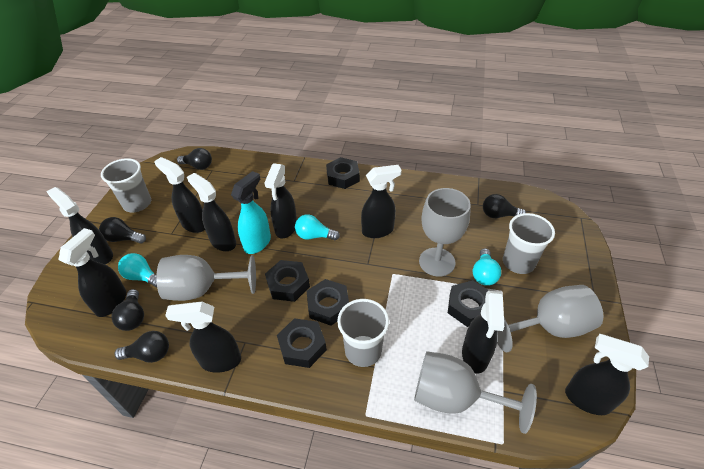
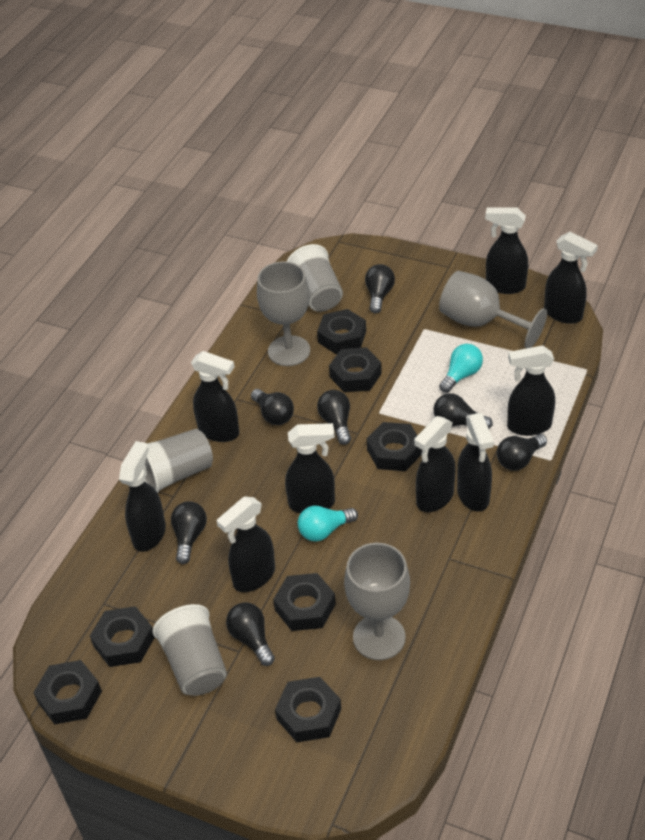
black light bulb: [99,217,146,244] [112,289,144,331] [114,331,169,363] [177,148,212,170] [483,194,526,218] = 5 -> [171,501,207,564] [226,602,275,666] [251,389,294,425] [317,390,351,445] [365,264,395,314] [433,393,493,429] [497,434,547,470] = 7
black nut: [265,260,310,302] [277,318,327,368] [307,279,349,326] [326,157,360,189] [448,280,489,327] = 5 -> [33,660,102,724] [90,606,155,667] [273,573,336,631] [275,677,341,742] [317,309,366,354] [329,347,382,392] [367,422,422,471] = 7
grey goblet: [156,255,256,301] [414,351,537,434] [419,188,471,277] [497,285,603,352] = 4 -> [257,261,310,366] [344,543,410,660] [439,271,547,348] = 3
turquoise light bulb: [118,253,157,287] [295,214,340,240] [473,248,501,286] = 3 -> [298,506,358,542] [439,344,483,393] = 2
turquoise spray bottle: [231,171,271,254] = 1 -> none = 0

